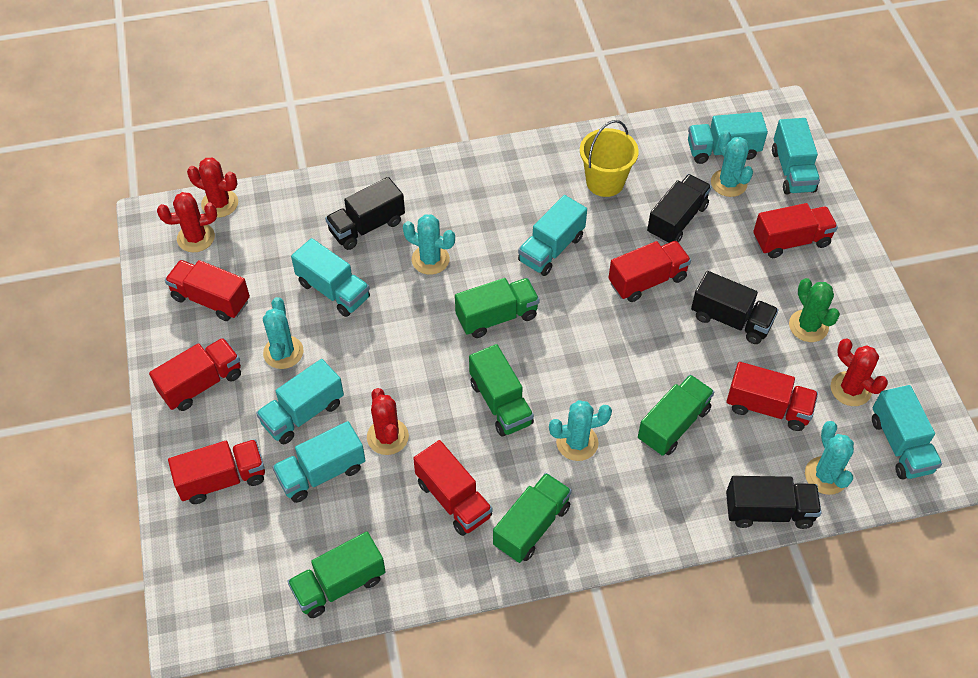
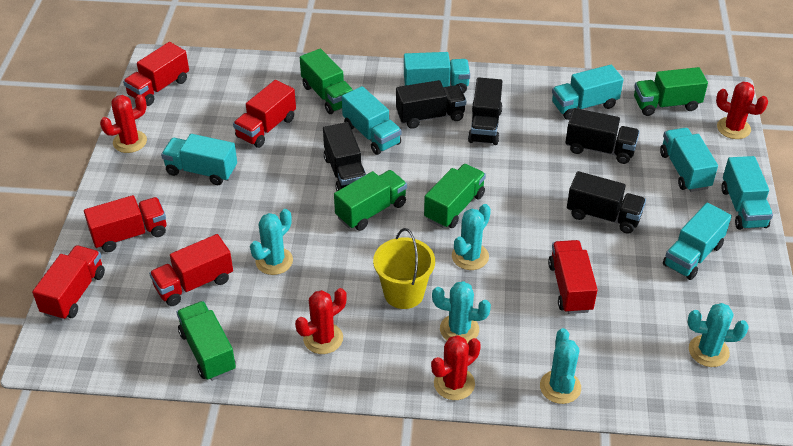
black truck: [325,177,405,250] [647,174,712,244] [691,271,779,344] [726,476,821,529] = 4 -> [323,122,366,191] [396,80,466,129] [468,77,502,145] [565,108,640,164] [567,171,646,234] = 5
green cactus: [789,278,840,342] = 1 -> none = 0
red truck: [149,338,241,411] [165,260,250,321] [168,439,265,504] [413,440,493,536] [608,241,691,302] [726,362,818,431] [753,203,838,258] = 7 -> [32,245,105,321] [84,195,166,252] [123,42,189,106] [149,234,233,306] [233,80,296,148] [548,240,598,314] = 6

